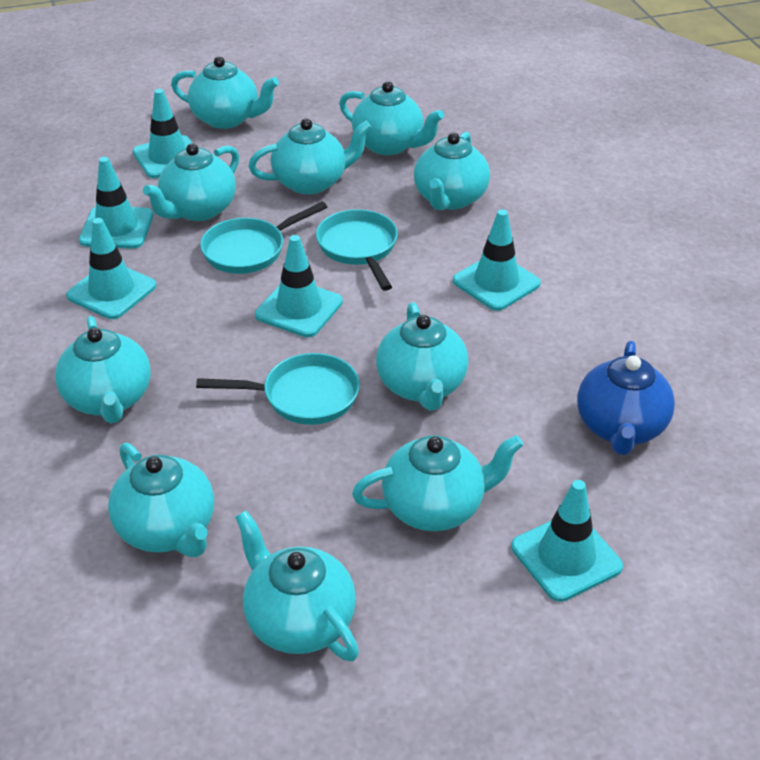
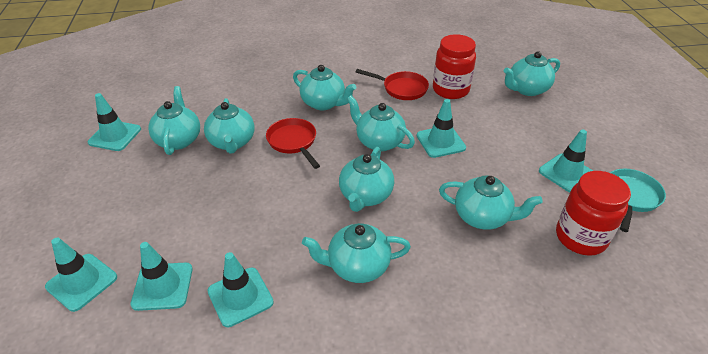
blue teapot: [577,341,675,455] = 1 -> none = 0
red jar: none = 0 -> [433,34,476,99] [556,171,631,256] = 2
red pan: none = 0 -> [266,118,320,169] [356,69,429,100] = 2
turquoise pan: [196,353,360,425] [200,202,327,274] [316,209,398,291] = 3 -> [610,169,666,232] = 1
turquoise teapot: [55,316,151,424] [108,443,214,557] [143,143,239,221] [171,56,279,129] [235,511,359,661] [249,118,372,195] [339,81,444,155] [352,435,523,531] [376,302,468,411] [414,132,490,210] = 10 -> [148,86,200,155] [204,98,255,154] [293,65,356,110] [302,223,411,283] [339,147,394,212] [347,95,415,151] [439,175,543,230] [504,51,560,96] = 8

